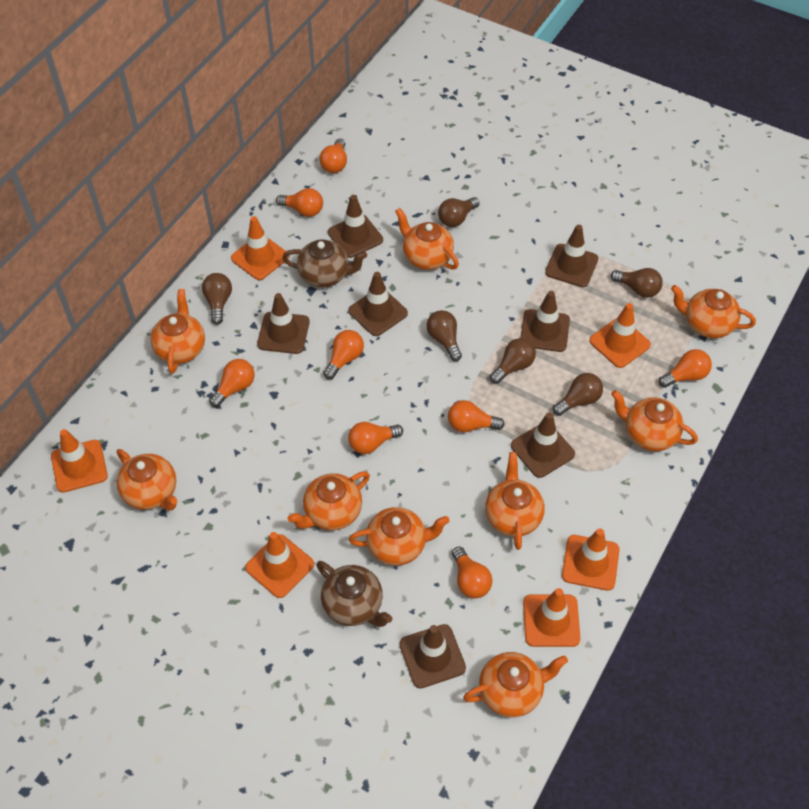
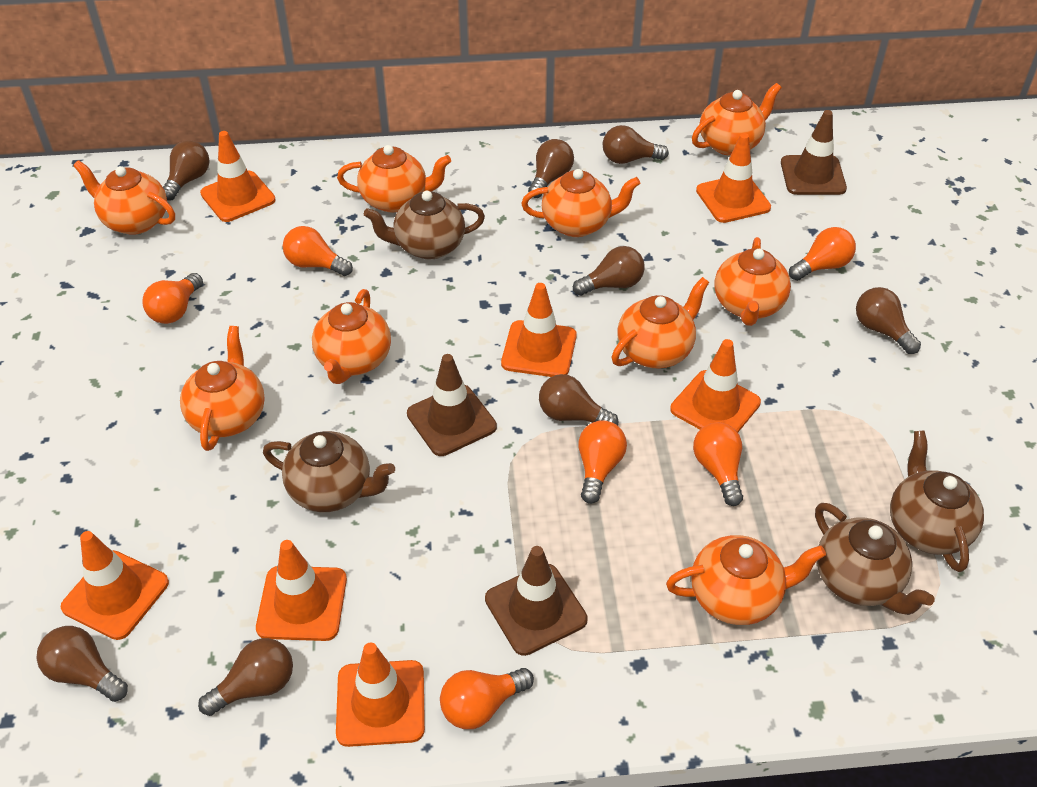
brown light bulb: [202,273,232,325] [427,310,462,361] [438,197,479,227] [490,338,536,384] [553,373,603,416] [611,268,663,298] = 6 -> [36,626,128,702] [163,140,209,201] [198,638,293,716] [528,139,574,198] [539,374,618,426] [573,246,645,296] [603,125,669,164] [856,287,921,354] = 8
brown teapot: [282,239,367,288] [316,561,393,627] = 2 -> [263,431,395,512] [364,191,485,260] [815,503,934,615] [890,430,984,572] = 4
brown traffic cone: [257,293,310,354] [328,195,383,258] [348,272,408,336] [399,624,466,689] [511,413,575,478] [520,291,570,352] [545,225,598,287] = 7 -> [407,354,497,456] [485,546,588,656] [781,110,847,195] = 3
orange light bulb: [209,359,255,407] [276,188,323,217] [319,138,347,173] [323,330,364,379] [348,422,403,454] [448,400,505,432] [452,546,492,598] [659,349,712,388] = 8 -> [142,273,203,324] [283,226,353,276] [440,668,534,729] [578,420,627,504] [693,422,743,506] [789,227,856,281] = 6
orange traffic cone: [51,429,108,493] [231,216,289,280] [245,532,314,598] [523,588,580,647] [562,528,620,591] [589,303,651,368] = 6 -> [61,531,169,640] [200,131,276,222] [256,540,347,641] [336,642,425,747] [501,283,577,377] [670,339,761,432] [696,133,771,223] = 7

